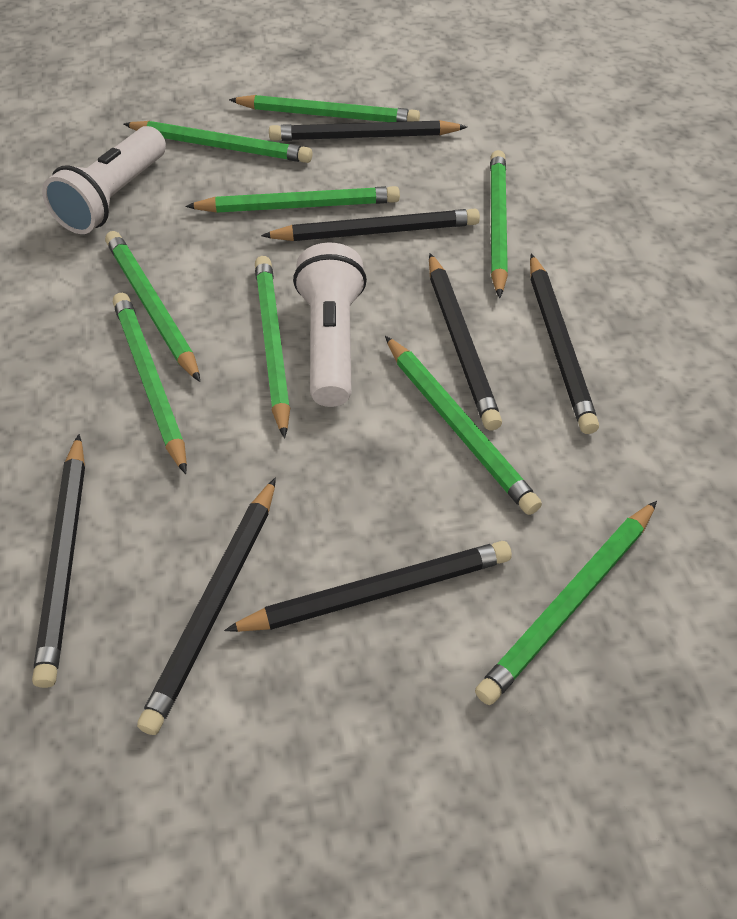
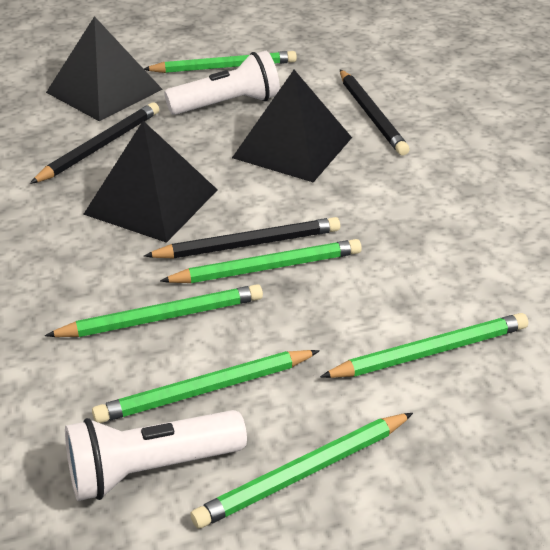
black pencil: [32,434,85,688] [137,478,276,735] [224,541,512,632] [261,209,480,241] [269,120,467,141] [429,253,502,430] [530,254,599,434] = 7 -> [30,102,159,184] [144,217,340,258] [340,70,410,156] = 3
black pyramid: none = 0 -> [46,16,163,121] [83,121,217,243] [232,70,352,182] = 3
green pencil: [105,231,200,382] [113,293,187,474] [124,121,313,163] [185,186,400,213] [229,95,420,122] [255,256,290,439] [385,336,542,515] [475,501,657,705] [490,150,508,298] = 9 -> [45,284,263,337] [92,350,320,423] [144,51,297,73] [160,239,362,283] [190,413,413,529] [320,313,528,378] = 6

